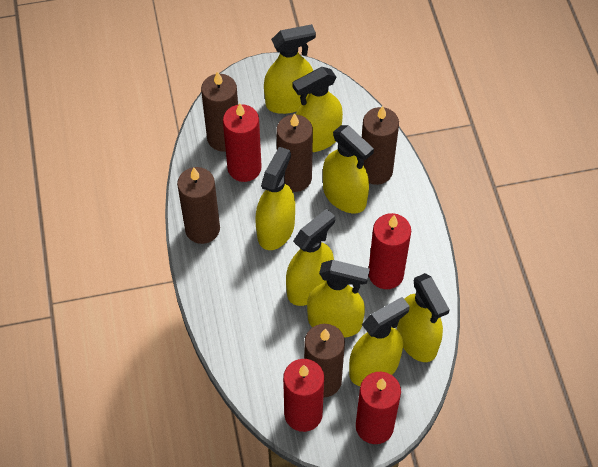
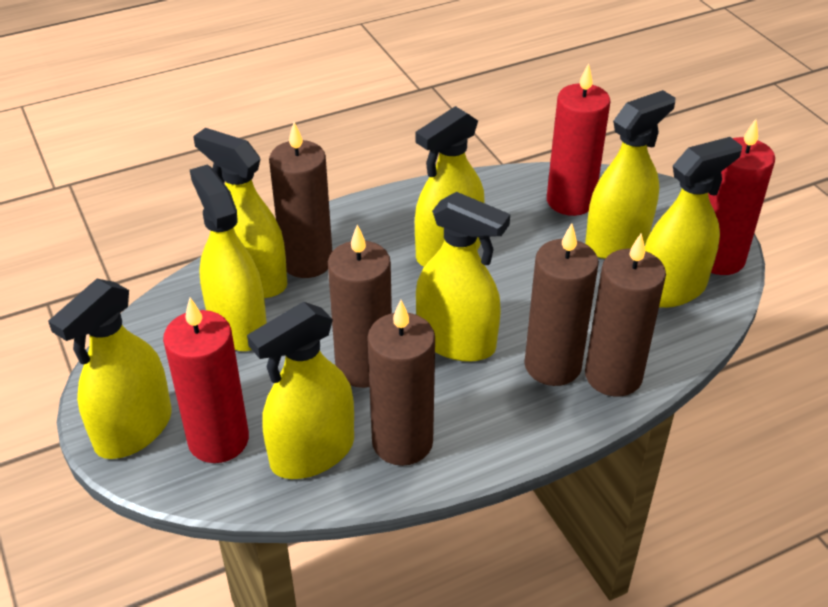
red candle: [223,103,262,182] [283,359,324,432] [356,372,401,444] [369,213,411,289] = 4 -> [163,298,249,463] [547,63,610,216] [708,119,775,275] = 3

